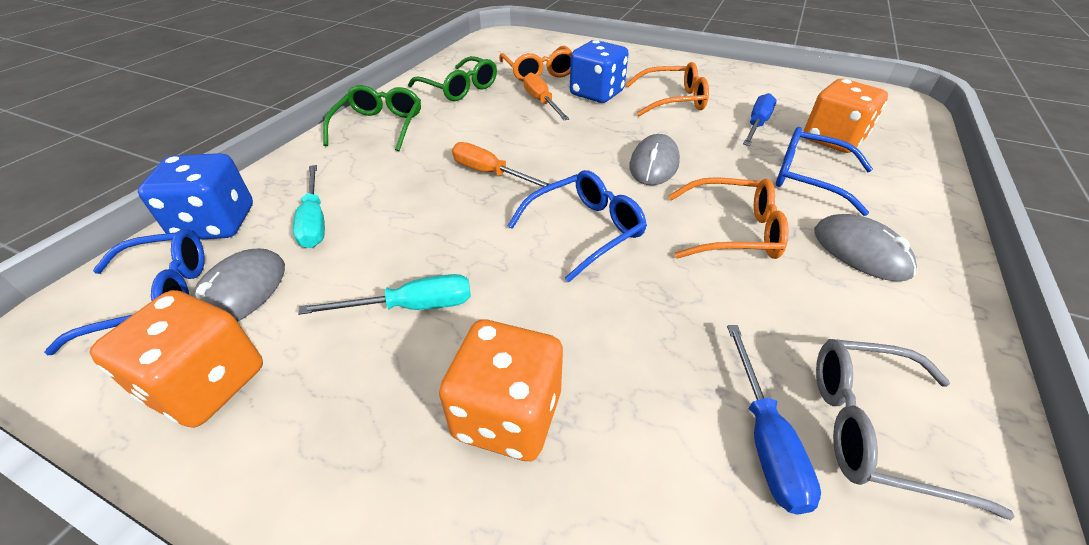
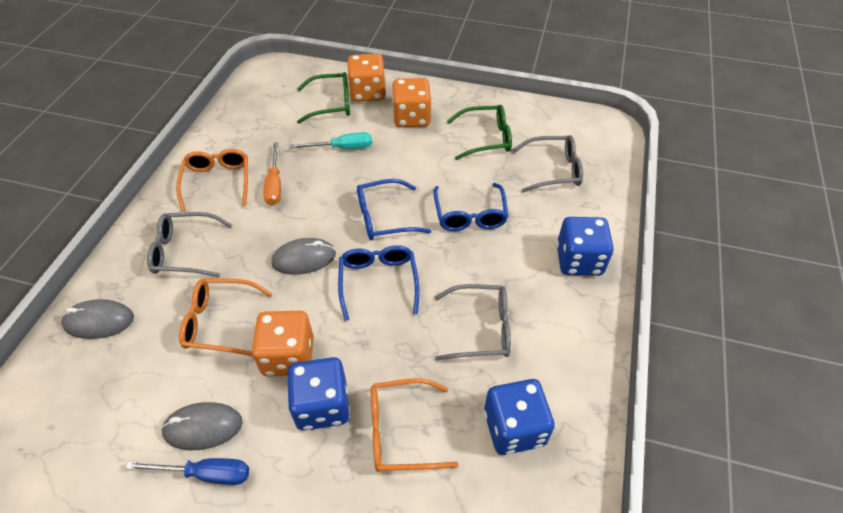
blue dice: [138,153,253,240] [570,40,629,103] = 2 -> [287,357,349,431] [484,379,555,455] [557,217,614,276] = 3
blue screwdriver: [727,325,821,514] [743,93,777,146] = 2 -> [125,458,249,485] = 1
grey glasses: [816,339,1015,520] = 1 -> [147,212,232,277] [435,284,511,361] [513,135,583,193] = 3
orange screwdriver: [452,142,550,187] [523,72,569,120] = 2 -> [263,142,281,205] = 1
turquoise screwdriver: [293,165,325,248] [298,274,471,315] = 2 -> [290,132,372,149] = 1

